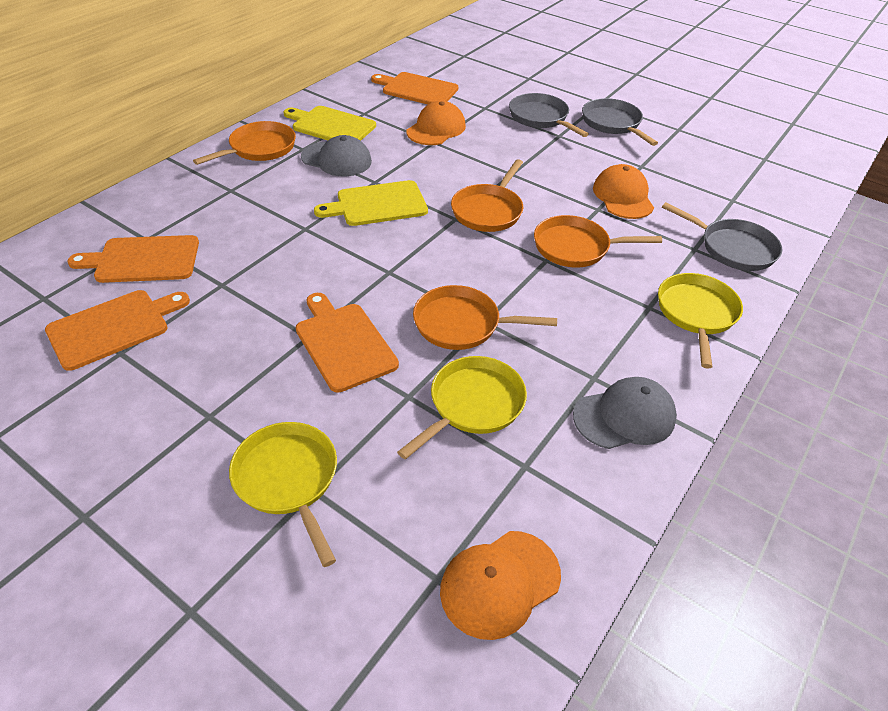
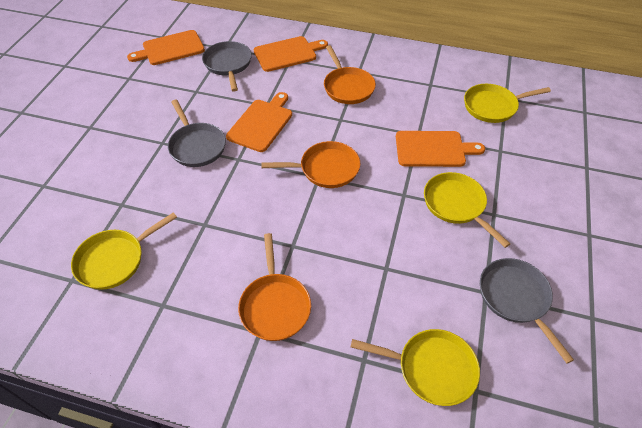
grey cap: [301,135,372,177] [573,377,677,449] = 2 -> none = 0
orange cap: [407,101,466,145] [440,531,561,640] [593,164,654,219] = 3 -> none = 0
orange pan: [193,121,296,165] [413,285,557,350] [451,159,523,232] [534,215,662,268] = 4 -> [238,233,311,341] [261,141,360,188] [324,45,376,104] = 3
yellow cutting board: [283,106,376,141] [314,180,428,226] = 2 -> none = 0
yellow pan: [229,422,337,567] [397,356,527,459] [658,273,743,369] = 3 -> [71,212,177,290] [351,329,480,406] [424,172,510,248] [464,84,551,123] = 4

